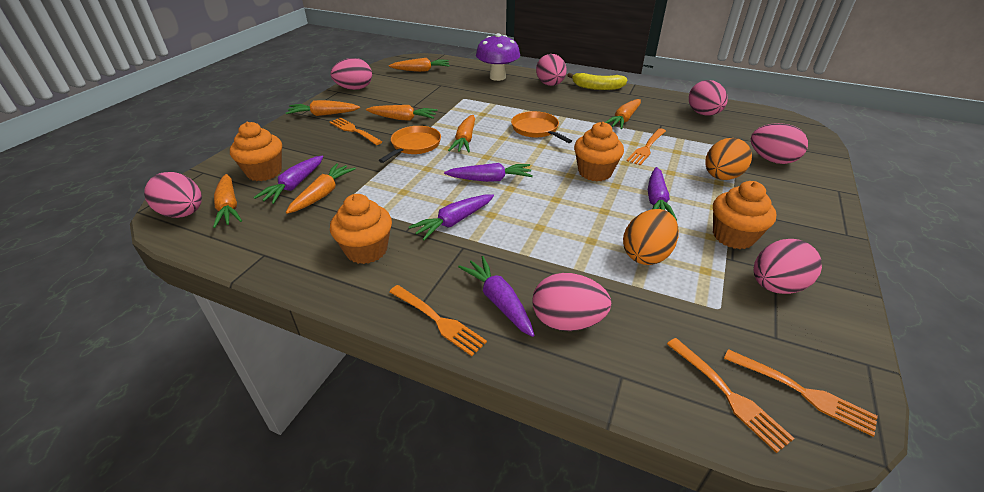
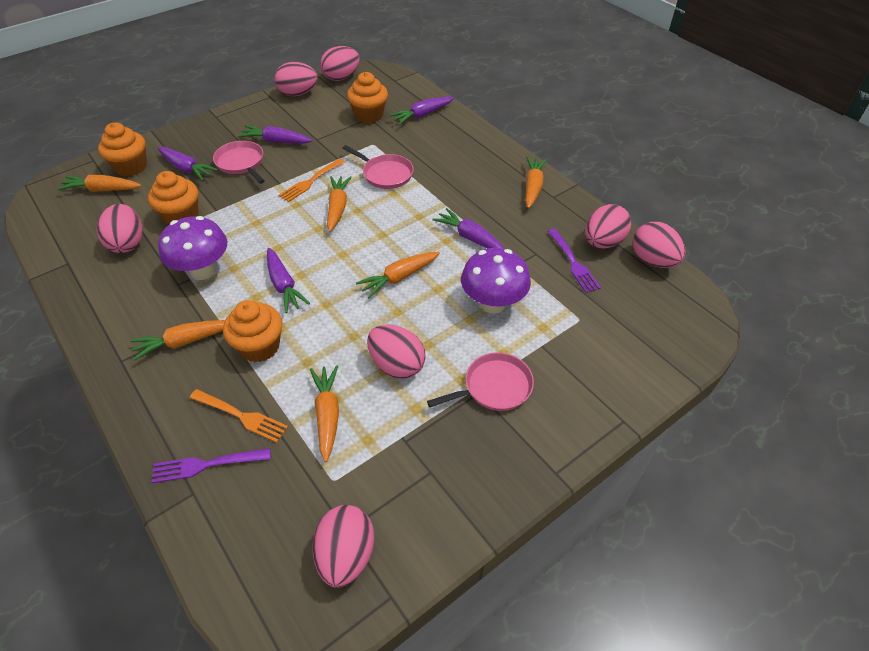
orange carrot: [213,174,242,228] [286,100,360,116] [286,163,356,214] [366,105,438,121] [389,58,450,72] [448,115,475,153] [604,99,641,129] = 7 -> [57,175,141,192] [130,320,225,361] [310,365,339,462] [327,176,352,232] [356,252,440,298] [525,156,547,209] = 6
orange egg: [623,209,679,265] [705,138,752,180] = 2 -> none = 0
orange fork: [330,118,382,145] [389,285,487,356] [627,128,666,165] [667,338,795,453] [724,349,878,437] = 5 -> [190,389,288,443] [279,159,345,202] = 2
orange pan: [379,126,441,163] [511,111,572,143] = 2 -> none = 0
pink pan: none = 0 -> [213,141,264,184] [343,145,414,189] [427,352,534,411] = 3
purple fork: none = 0 -> [151,448,271,483] [548,229,601,293] = 2
purple mushroom: [476,33,520,81] = 1 -> [158,216,227,280] [461,248,531,314] = 2
yellow banana: [567,73,628,90] = 1 -> none = 0

